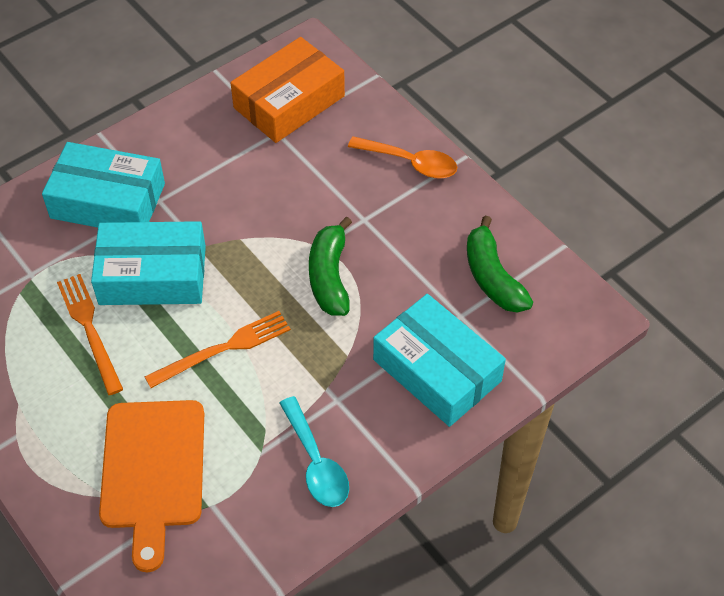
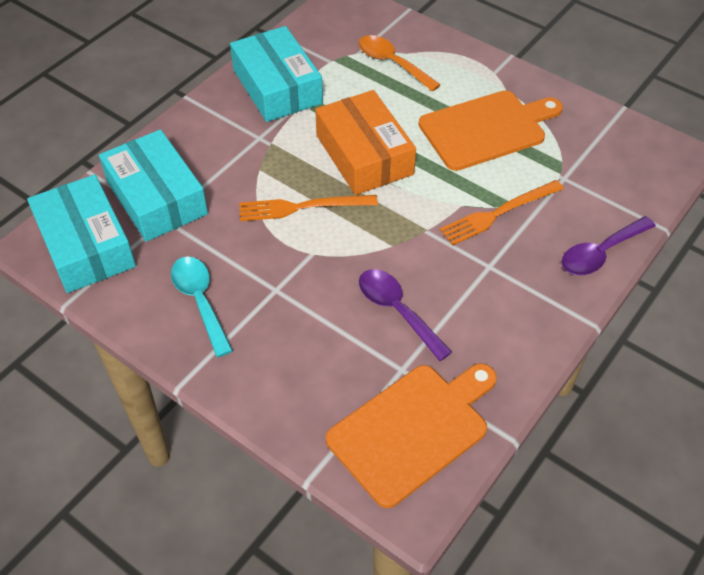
green banana: [309,217,352,316] [467,216,533,313] = 2 -> none = 0
orange cutting board: [99,400,204,572] = 1 -> [326,363,497,508] [419,90,563,171] = 2
purple spoon: none = 0 -> [359,269,452,361] [562,216,656,275] = 2

